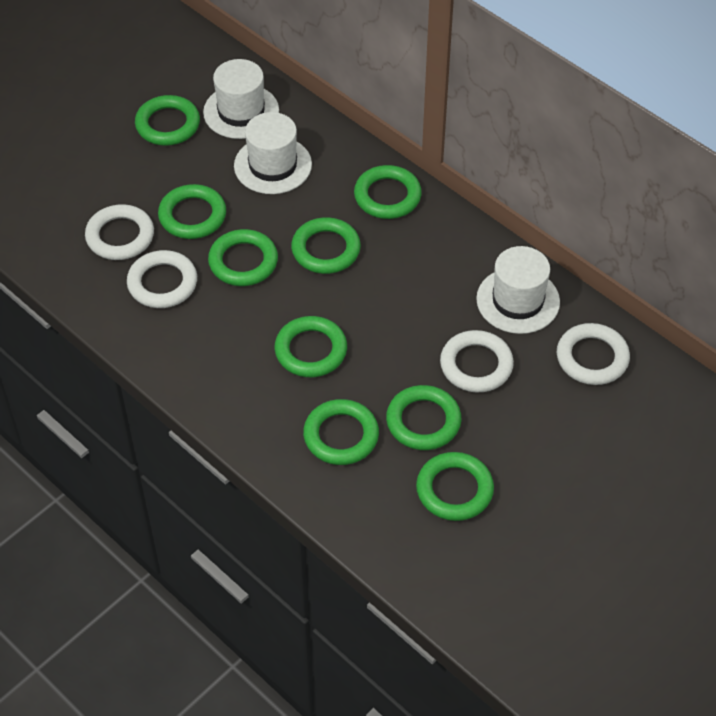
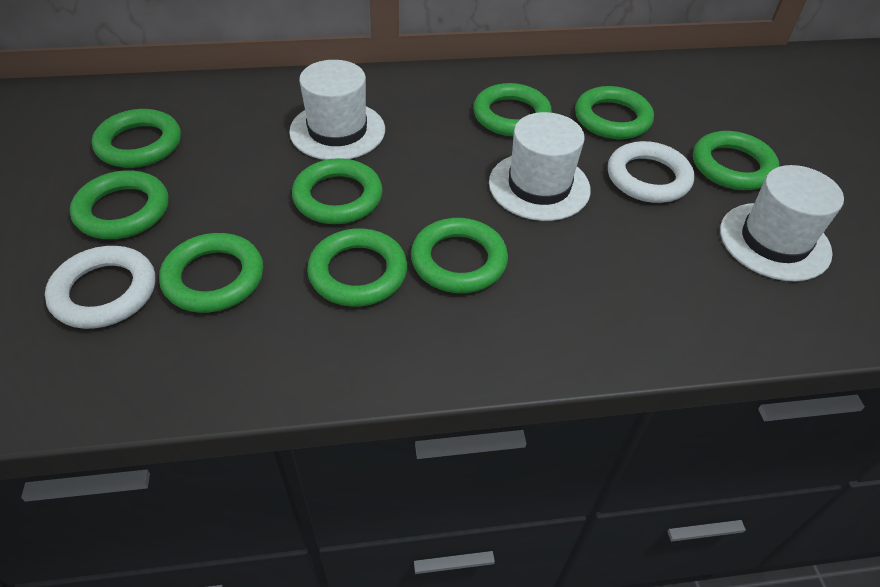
white ring: [85,204,154,260] [127,250,197,308] [440,330,514,393] [557,323,630,385] = 4 -> [45,246,155,329] [608,141,694,203] = 2

